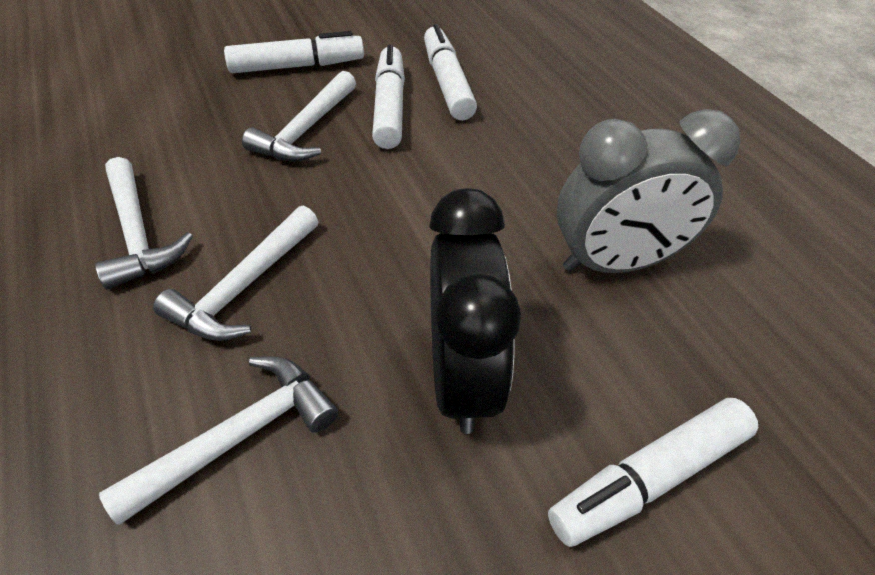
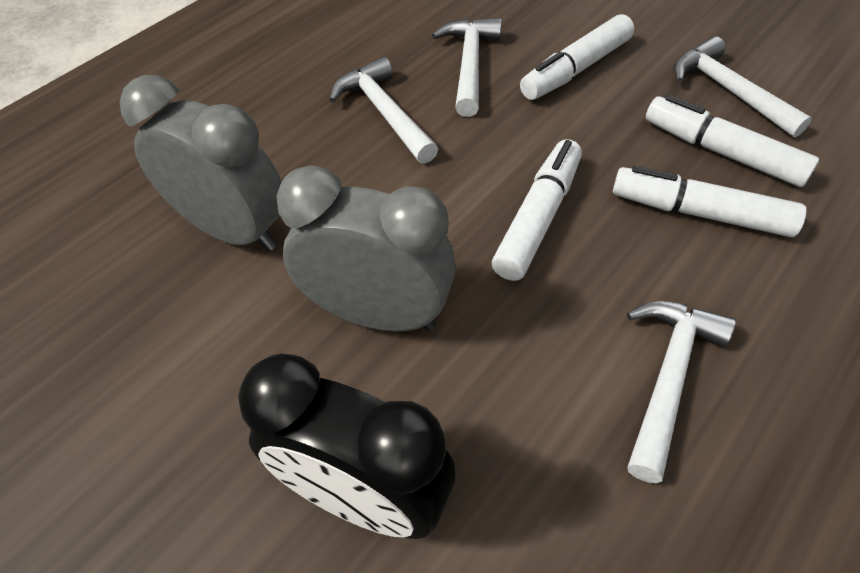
grey clock: [557,109,741,273] = 1 -> [120,75,281,251] [277,165,456,332] = 2

